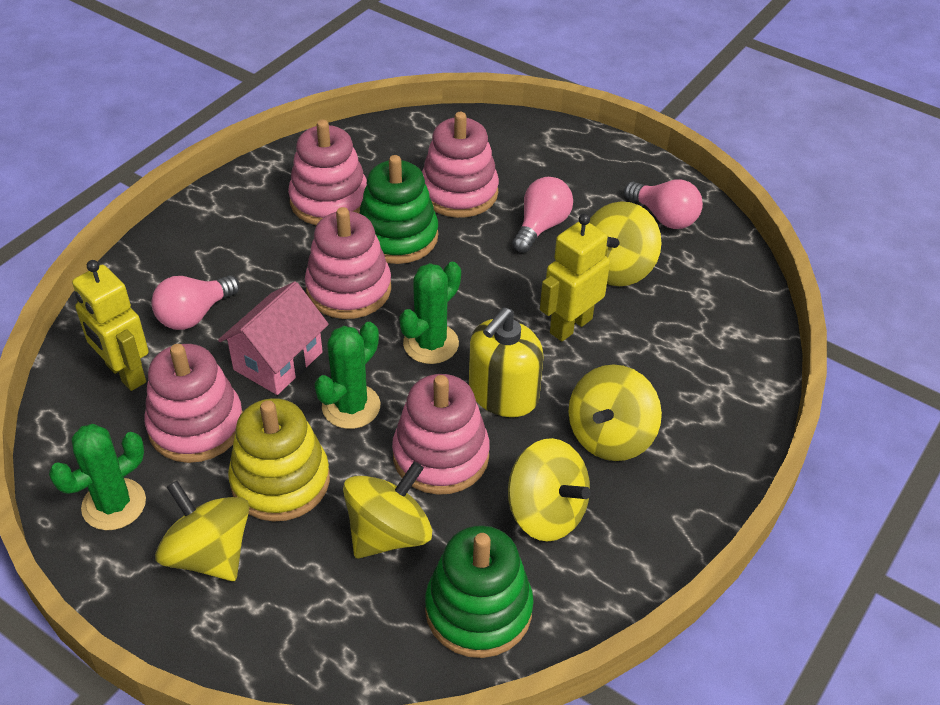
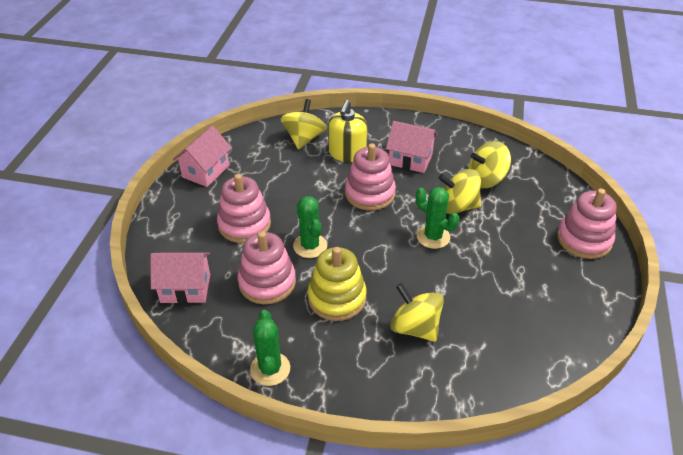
green stacking toy: [359,155,438,264] [425,525,534,658] = 2 -> none = 0
pink house: [218,281,329,395] = 1 -> [150,252,210,304] [173,126,232,187] [386,121,438,173] = 3
pink light bulb: [151,275,240,330] [512,177,573,253] [624,179,703,229] = 3 -> none = 0
pink stacking toy: [144,344,243,463] [288,120,367,225] [305,207,391,319] [392,374,490,495] [422,112,499,218] = 5 -> [217,174,271,243] [238,231,296,304] [345,143,396,211] [557,189,617,259] = 4
yellow robot: [72,260,149,391] [540,214,610,341] = 2 -> none = 0
yellow spinning top: [155,481,249,581] [343,461,432,558] [508,438,591,542] [568,365,662,461] [589,201,662,286] = 5 -> [281,99,326,150] [390,283,444,342] [438,169,481,214] [468,141,511,188] = 4

